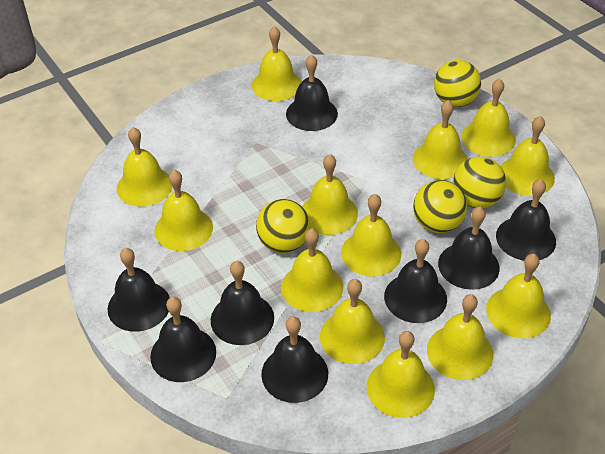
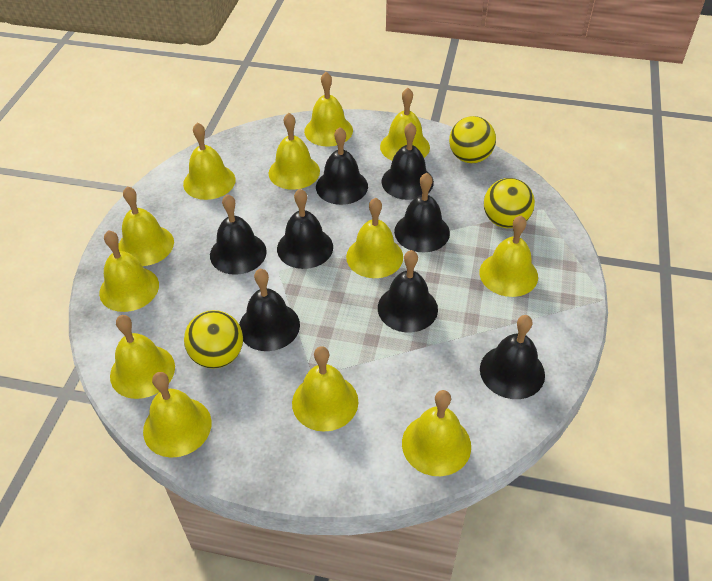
yellow ball: [256,199,310,253] [413,180,467,233] [434,60,481,107] [453,156,506,208] = 4 -> [184,310,243,369] [449,116,496,163] [484,178,535,228] = 3
yellow bell: [117,127,172,207] [154,170,213,251] [252,26,301,101] [281,229,343,312] [302,154,358,235] [320,279,385,364] [341,194,401,276] [367,331,435,418] [413,100,467,179] [427,294,493,380] [462,78,516,157] [486,254,551,338] [501,116,555,196] = 13 -> [99,230,159,312] [110,315,175,399] [118,186,174,266] [143,372,212,458] [183,123,235,200] [269,113,320,190] [292,346,359,432] [304,72,353,146] [346,198,403,278] [380,88,430,161] [402,390,471,476] [479,215,538,297] = 12

